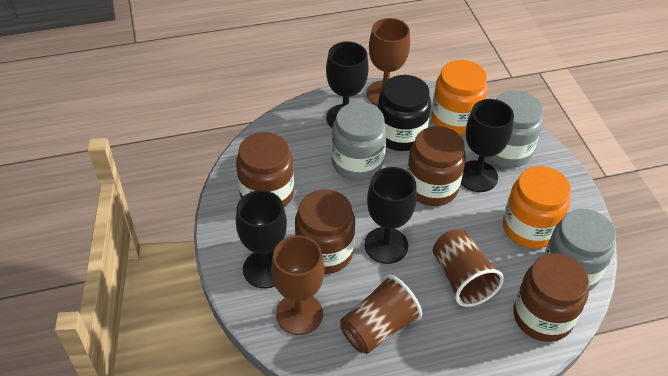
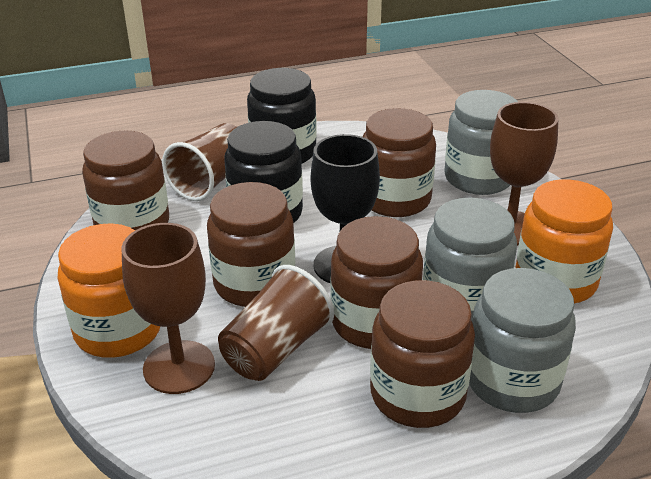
black goblet: [236,190,287,288] [326,41,369,128] [364,167,417,264] [461,99,514,192] = 4 -> [311,134,380,283] = 1
black jar: [378,75,431,151] = 1 -> [224,121,303,223] [247,68,317,164] = 2
brown jar: [236,132,294,207] [295,190,355,274] [407,126,466,206] [513,253,589,342] = 4 -> [82,130,169,230] [207,182,295,307] [331,216,423,349] [363,108,436,217] [370,280,475,428] = 5

